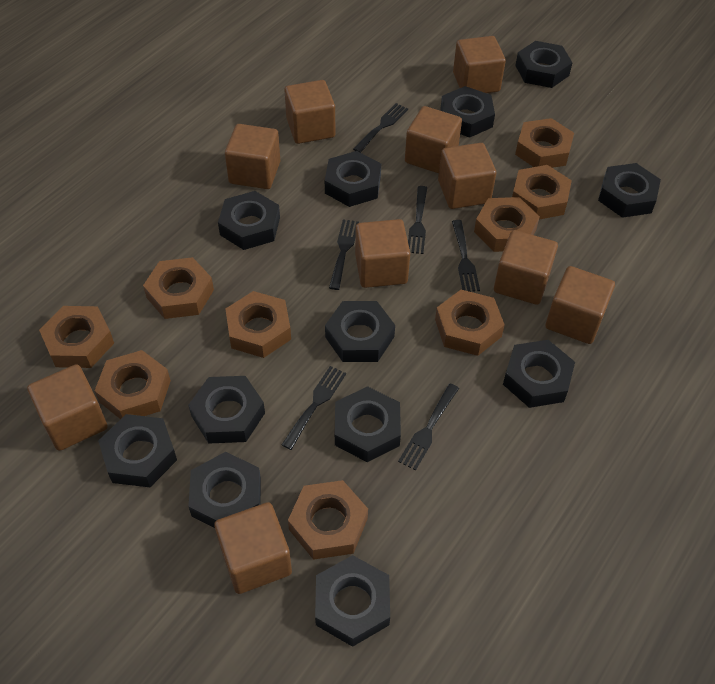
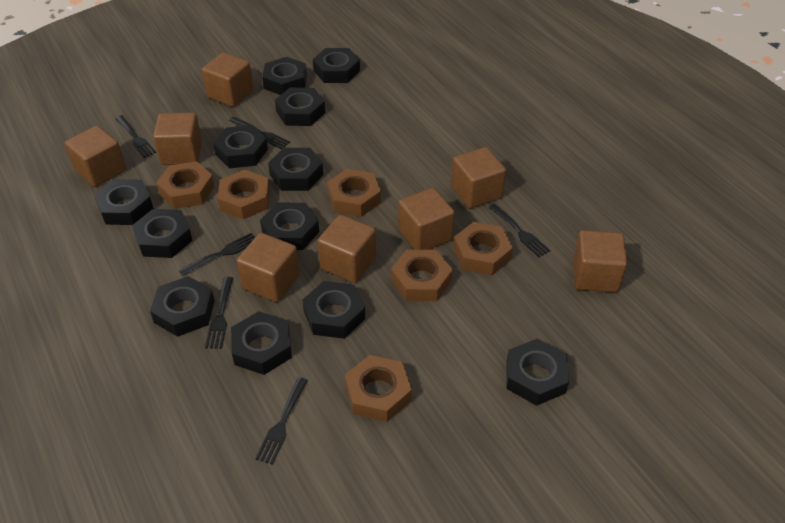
brown cube: [27,364,107,451] [214,502,292,594] [225,124,280,189] [284,80,335,144] [355,219,410,288] [405,106,462,173] [438,143,496,209] [453,36,506,93] [494,230,558,305] [546,266,615,344] = 10 -> [65,125,126,187] [153,112,202,165] [202,52,254,107] [236,233,300,302] [317,215,376,283] [398,187,455,250] [451,147,506,208] [573,230,627,292] = 8
brown nut: [39,306,114,368] [95,350,171,419] [143,257,214,319] [226,291,291,358] [288,480,368,560] [435,290,505,356] [474,197,540,252] [512,165,572,220] [515,118,574,168] = 9 -> [156,161,215,209] [217,170,270,219] [327,169,381,217] [345,355,412,422] [391,250,453,301] [453,222,513,275] = 6

